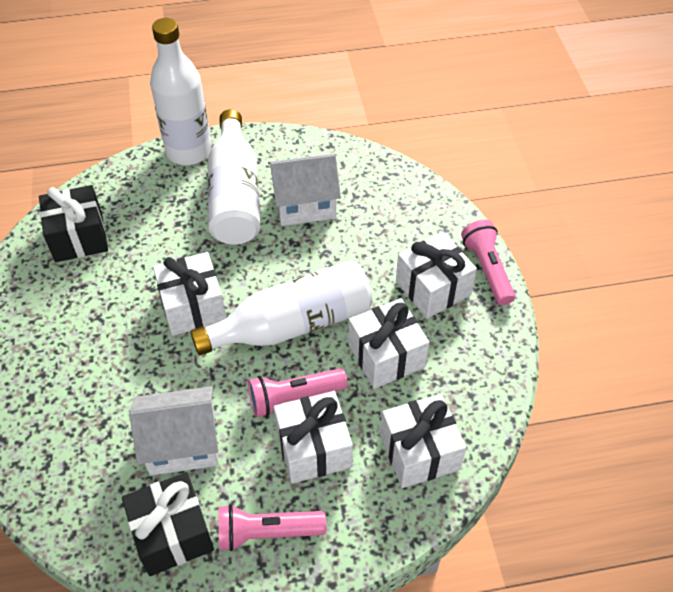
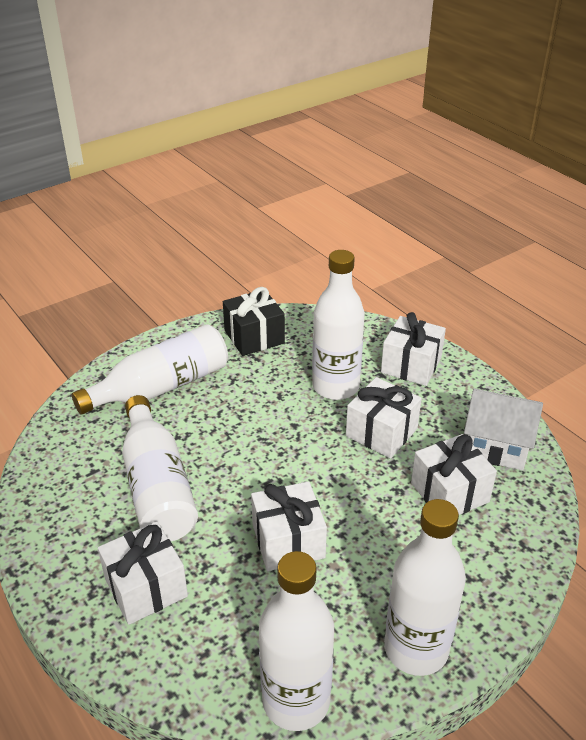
black gift: [39,185,108,262] [122,472,214,576] = 2 -> [223,287,285,356] = 1
pink flashlight: [219,504,326,551] [248,368,348,417] [461,220,515,305] = 3 -> none = 0
white bottle: [150,18,212,165] [190,260,372,356] [208,109,261,245] = 3 -> [72,324,228,415] [122,395,198,541] [259,551,334,731] [312,250,365,400] [384,499,466,676] = 5
white house: [129,386,218,476] [268,154,341,226] = 2 -> [464,388,543,471] = 1

